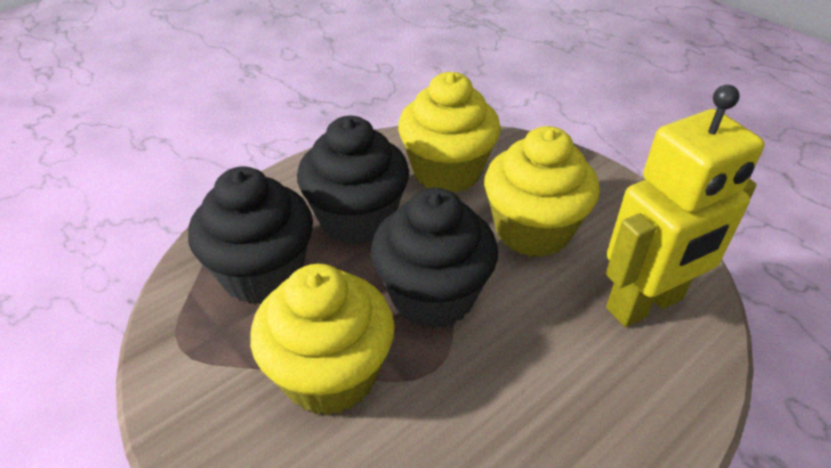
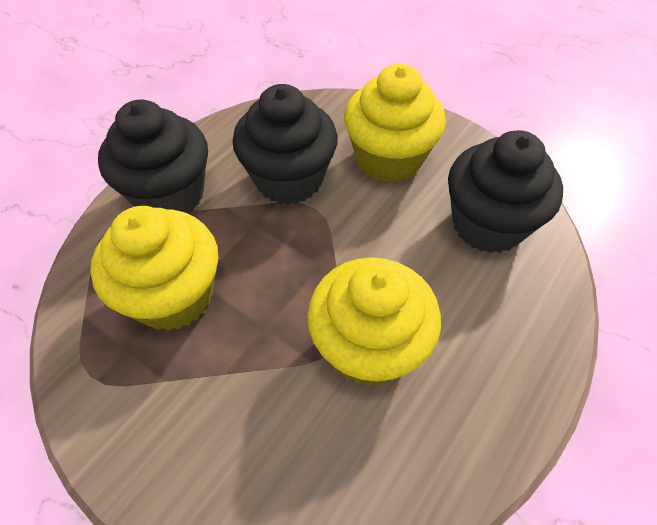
yellow robot: [606,85,765,327] = 1 -> none = 0

